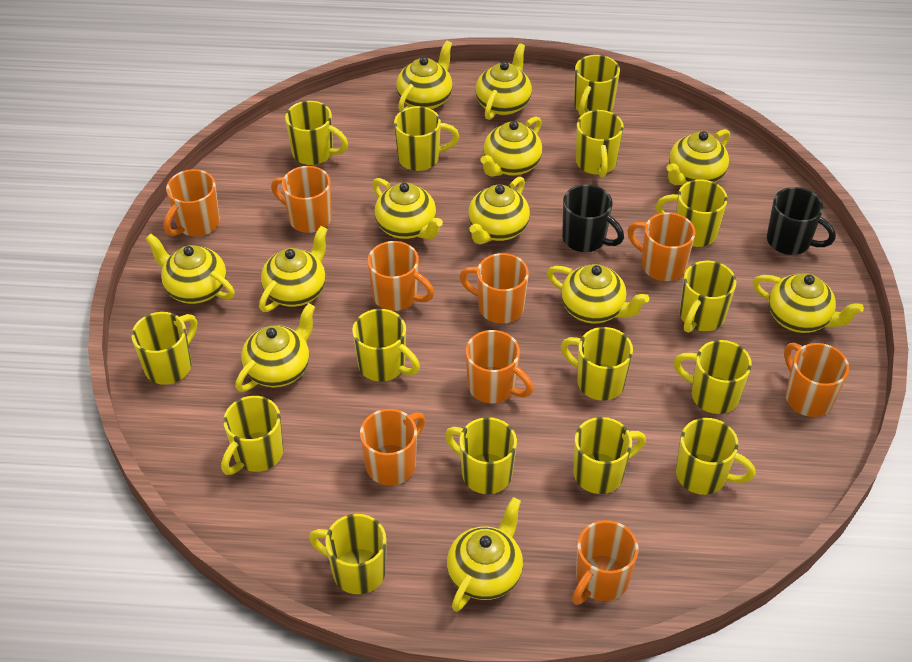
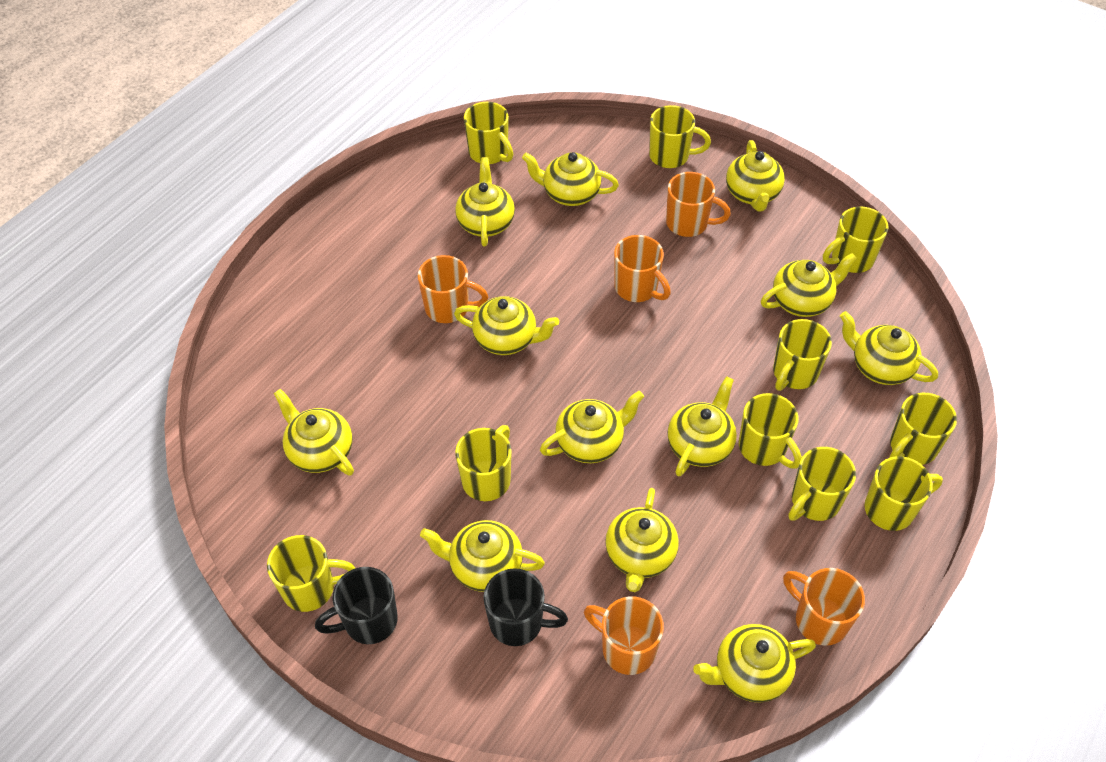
orange mug: [164,169,220,236] [271,166,332,233] [360,409,425,485] [368,241,434,311] [459,253,529,324] [465,330,533,403] [572,520,639,605] [627,212,696,281] [784,343,849,417] = 9 -> [418,255,488,323] [584,597,664,675] [614,235,671,302] [666,172,731,237] [783,568,865,646] = 5
yellow mug: [131,312,197,385] [221,396,283,475] [285,101,348,165] [309,514,386,594] [352,309,420,381] [394,106,459,171] [445,417,517,494] [561,327,633,400] [573,417,646,494] [574,55,620,116] [576,110,624,178] [656,179,728,247] [674,340,752,414] [676,418,756,495] [680,261,736,333] = 15 -> [267,535,355,612] [455,425,512,501] [464,102,513,164] [649,105,711,168] [739,393,802,469] [773,319,832,391] [788,447,856,521] [823,206,889,273] [865,456,943,531] [889,393,957,465] = 10

